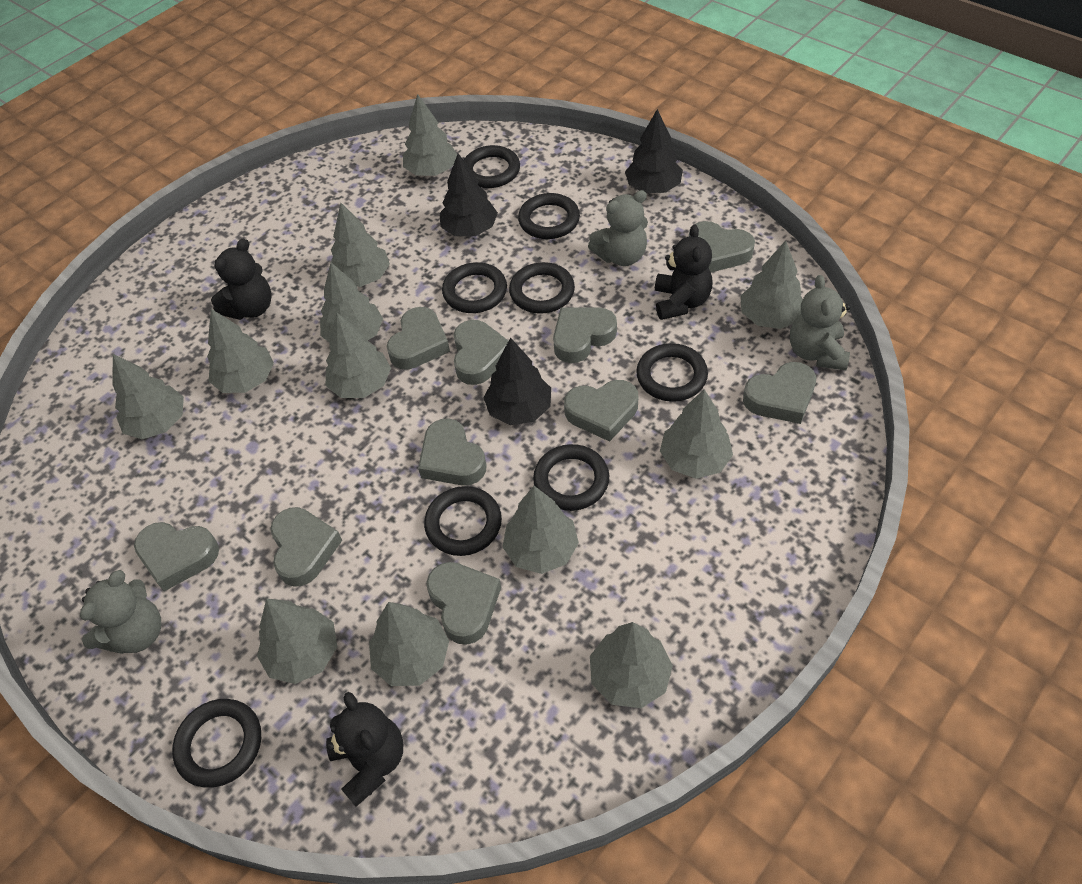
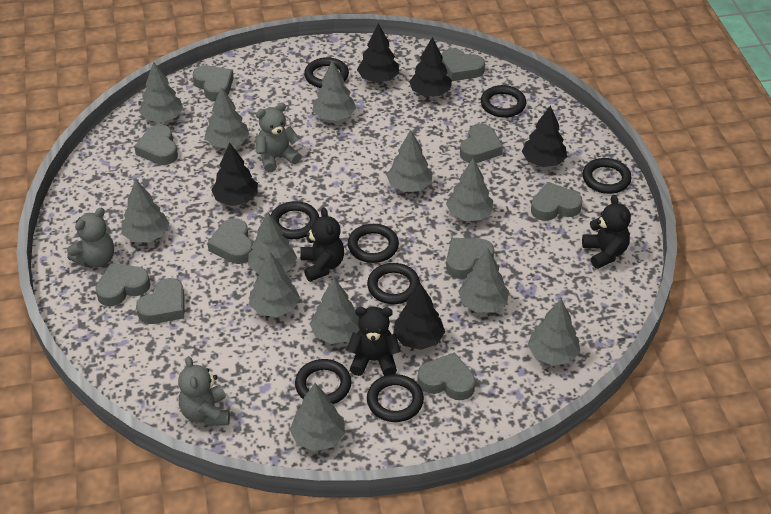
black tree: [439,153,498,236] [483,337,551,425] [625,109,683,193] = 3 -> [211,143,258,206] [357,23,399,83] [393,283,445,350] [409,37,452,96] [522,105,567,167] = 5

